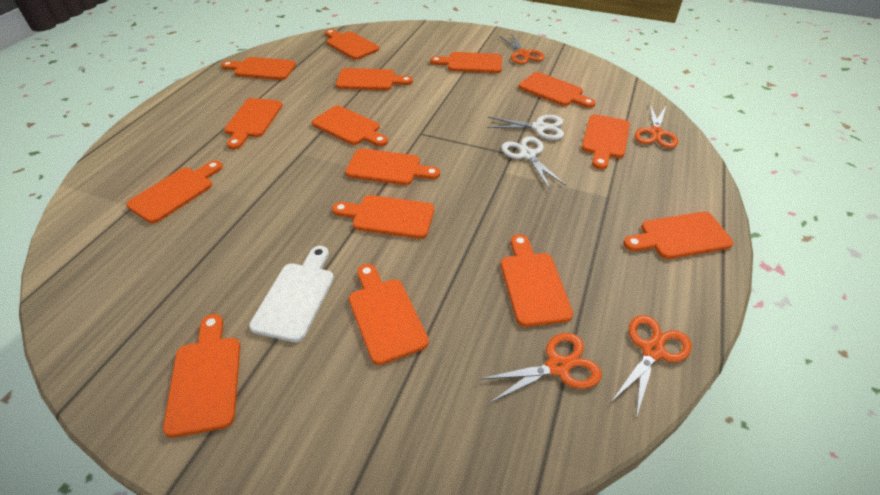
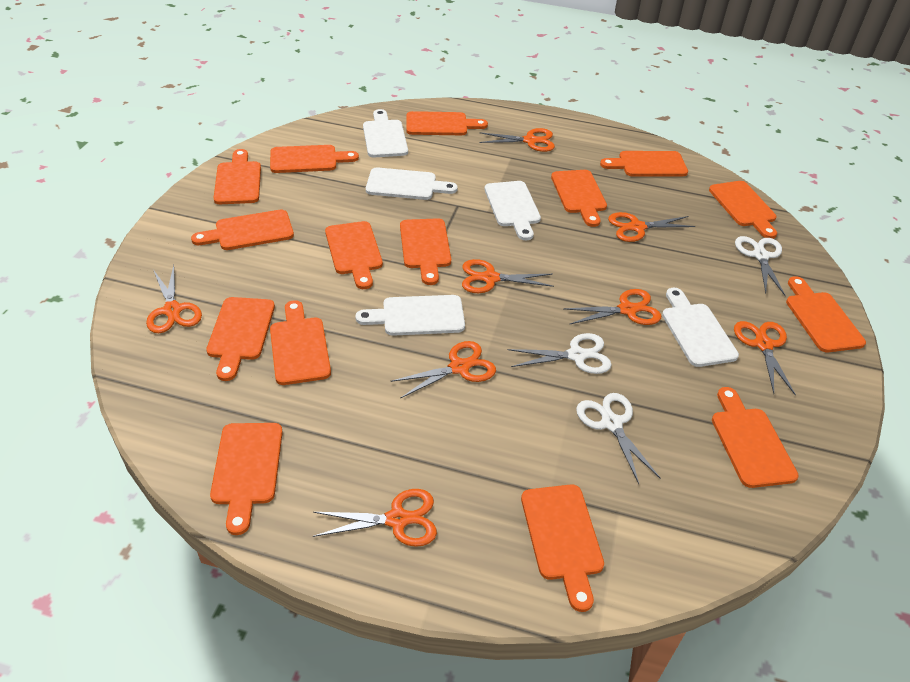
orange scissors: [479,333,602,403] [499,33,545,64] [611,315,692,418] [635,105,678,148] = 4 -> [146,265,202,333] [313,489,437,547] [390,341,496,398] [462,259,554,293] [479,128,555,152] [563,289,661,325] [608,212,696,242] [734,321,796,396] = 8
white cutting board: [249,246,334,342] = 1 -> [355,295,465,336] [363,109,408,157] [366,167,458,200] [485,181,541,240] [662,288,739,367] = 5
white scissors: [487,115,564,140] [501,136,566,190] = 2 -> [507,333,612,374] [576,393,661,484] [735,236,786,296] = 3

